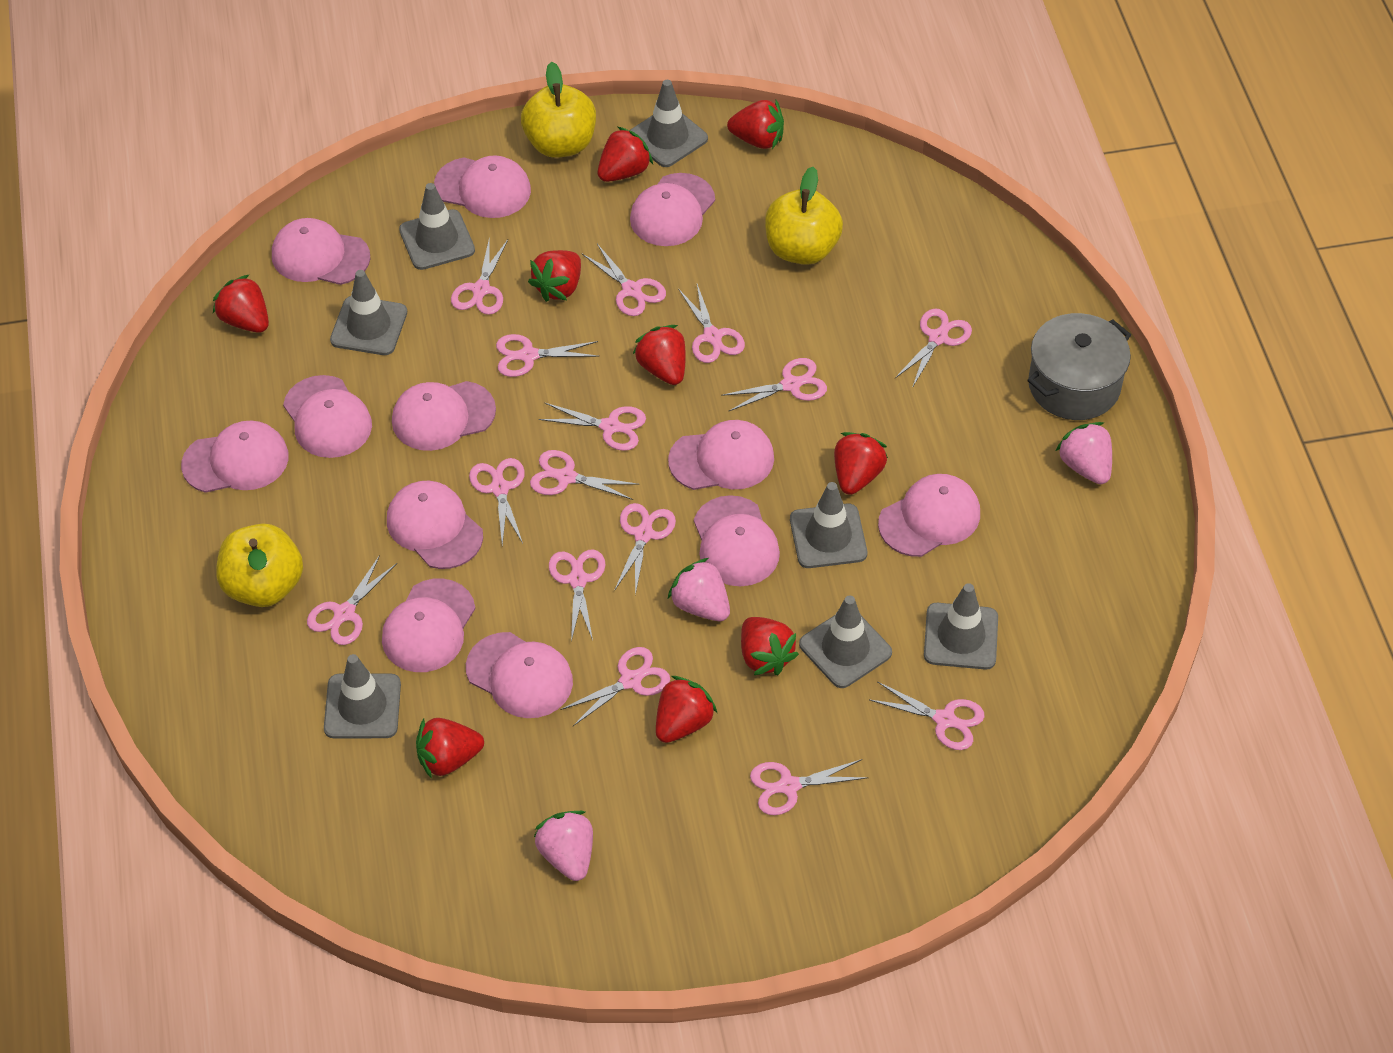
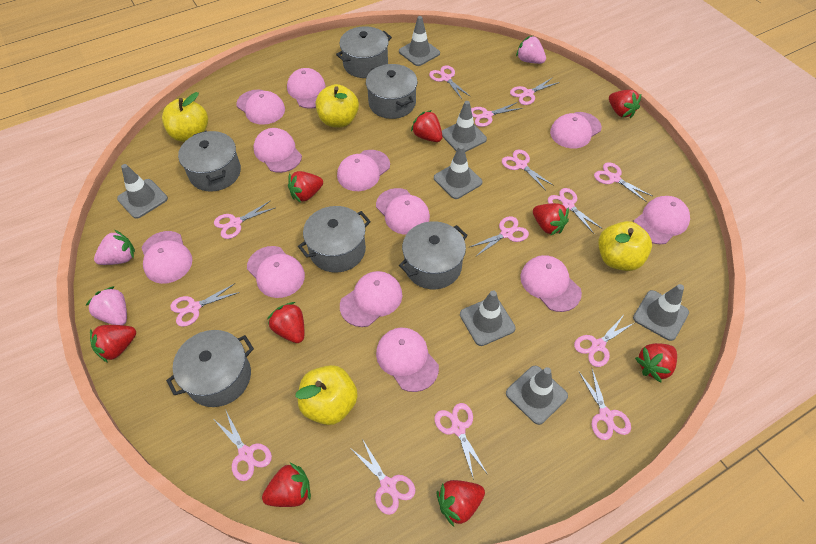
grey pot: [1027,313,1131,420] = 1 -> [166,330,254,407] [178,131,241,192] [298,206,371,273] [336,26,392,78] [366,64,418,119] [399,221,468,289] = 6
pink scissors: [307,555,397,645] [451,236,508,315] [469,458,525,546] [496,334,600,377] [530,450,639,500] [539,403,646,451] [549,550,606,642] [560,647,670,726] [582,244,666,316] [614,503,676,595] [678,284,745,363] [721,358,827,411] [750,759,869,815] [869,681,985,750] [895,309,972,388] = 15 -> [170,283,240,327] [214,200,275,239] [214,409,272,481] [350,440,415,515] [429,65,471,99] [434,403,488,480] [468,216,529,255] [471,102,523,127] [502,150,554,189] [510,77,560,105] [548,188,603,234] [574,315,634,367] [578,369,631,440] [594,162,652,202] = 14
yellow apple: [216,524,303,607] [521,61,596,158] [765,167,843,265] = 3 -> [162,92,208,142] [295,365,358,425] [316,84,359,127] [598,221,652,271] = 4

